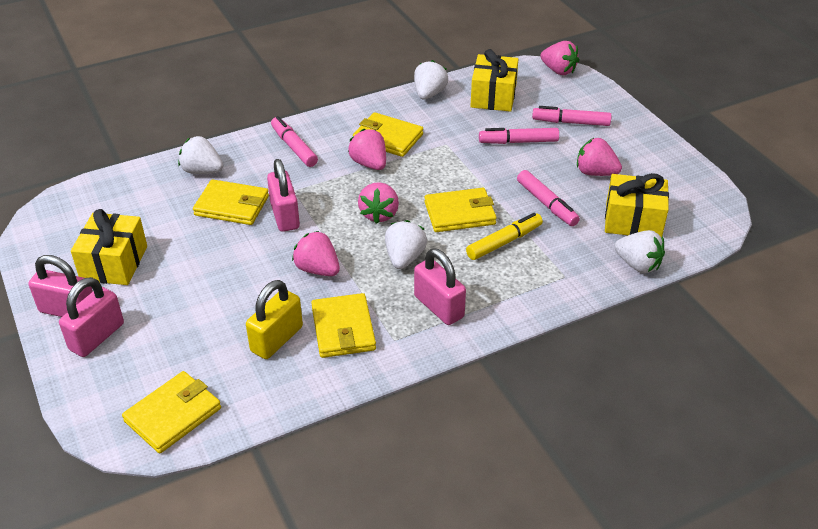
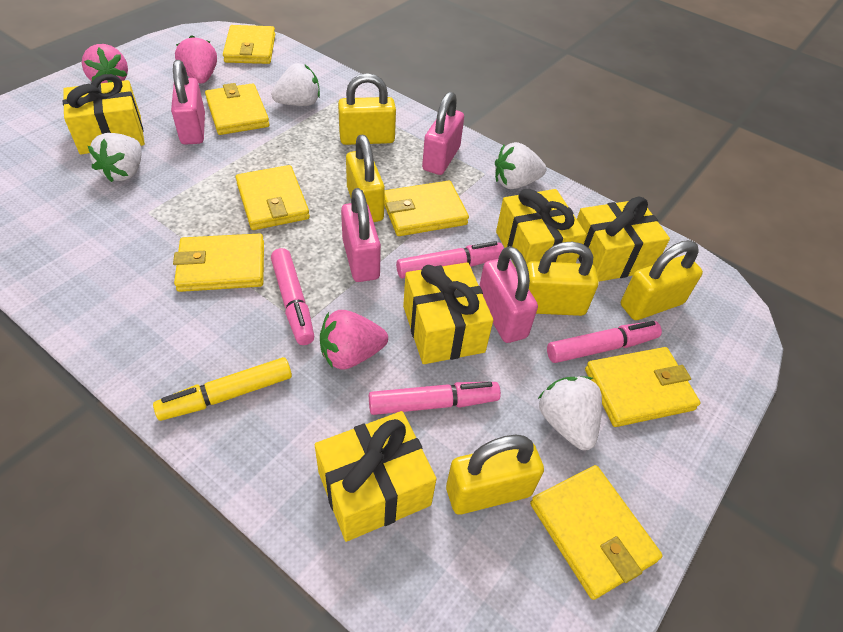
pink strawberry: [292,231,340,276] [348,129,386,170] [358,182,399,224] [541,41,579,75] [577,137,622,176] = 5 -> [82,44,128,83] [175,35,217,84] [320,310,388,370] = 3
yellow gift: [71,209,147,285] [470,49,518,112] [605,173,669,238] = 3 -> [63,74,145,154] [315,411,437,542] [403,262,493,364] [496,189,586,268] [577,197,670,282] = 5
yellow padlock: [246,280,303,359] = 1 -> [338,73,396,145] [346,135,385,222] [446,435,544,515] [527,242,599,316] [621,240,703,320] = 5
yellow wallet: [122,371,221,454] [193,179,269,225] [311,293,376,358] [353,112,423,157] [424,188,497,232] = 5 -> [173,233,264,292] [205,83,270,135] [223,25,275,64] [236,165,310,230] [384,181,469,236] [530,465,663,600] [585,347,700,427] = 7

